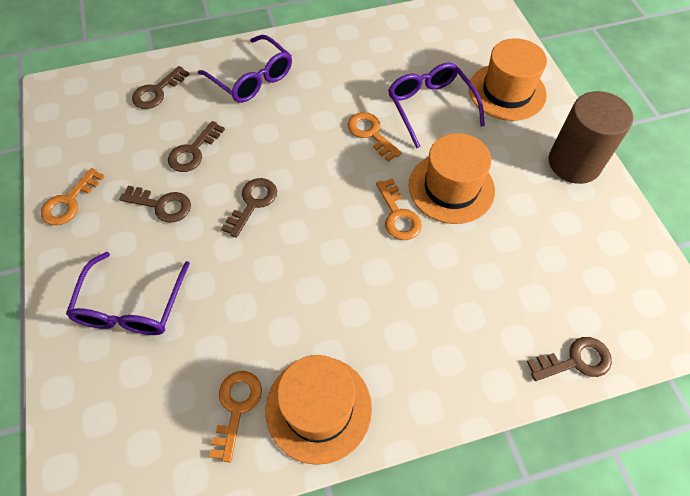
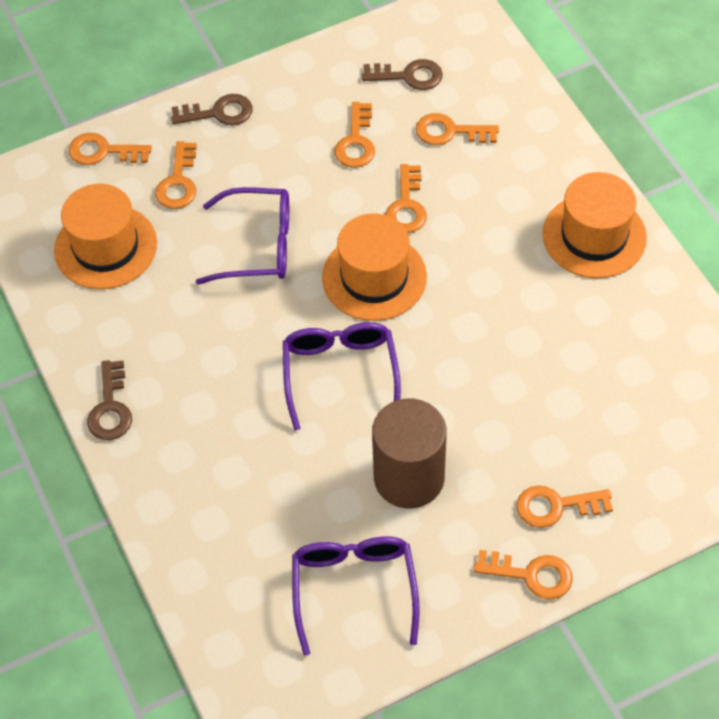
brown key: [119,186,191,223] [132,66,190,109] [168,121,225,172] [221,178,277,238] [527,337,612,381] = 5 -> [87,360,132,440] [171,94,253,125] [362,59,443,90] = 3
orange key: [41,168,105,225] [209,371,262,462] [348,112,402,162] [376,178,422,240] = 4 -> [69,133,152,165] [155,141,197,209] [335,102,375,168] [385,164,427,233] [416,113,499,145] [474,550,573,600] [517,485,613,528] = 7

